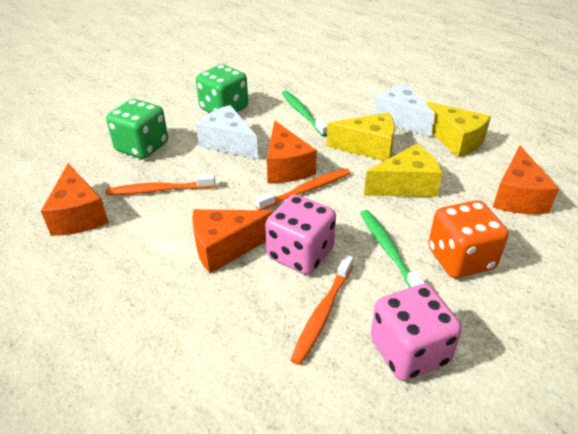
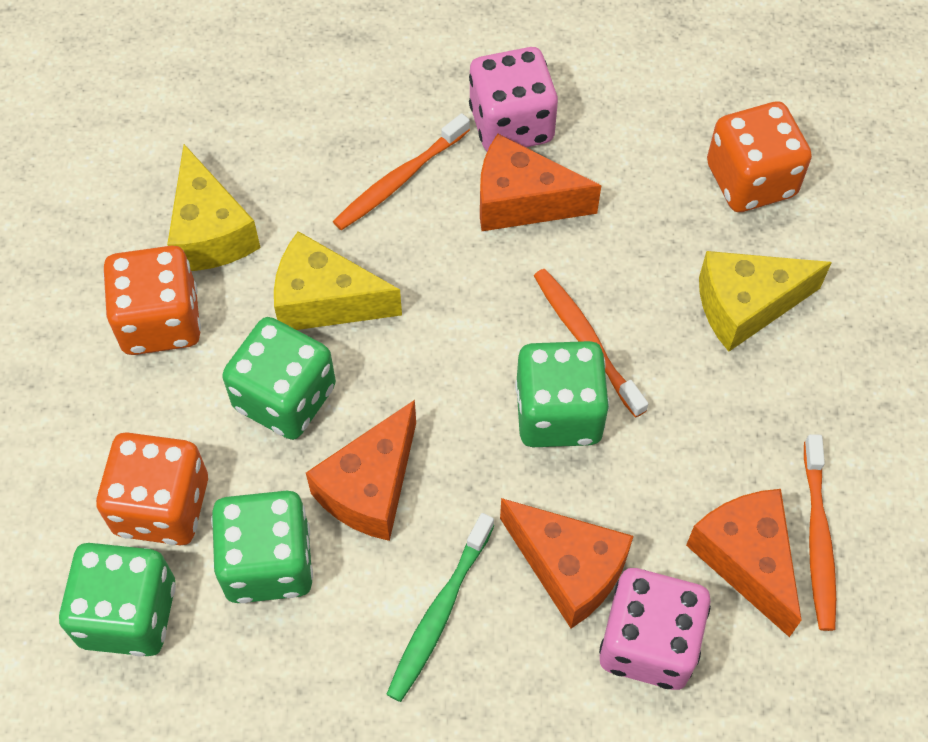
green dice: [106,99,168,159] [196,64,248,113] = 2 -> [59,543,176,656] [211,491,313,603] [222,317,336,440] [515,341,609,447] = 4
green toothbrush: [282,91,327,136] [360,210,425,288] = 2 -> [387,513,494,702] = 1
orange dice: [428,200,509,278] = 1 -> [96,432,208,545] [103,246,201,355] [707,101,812,212] = 3
white cheese: [196,105,258,159] [374,84,435,137] = 2 -> none = 0

